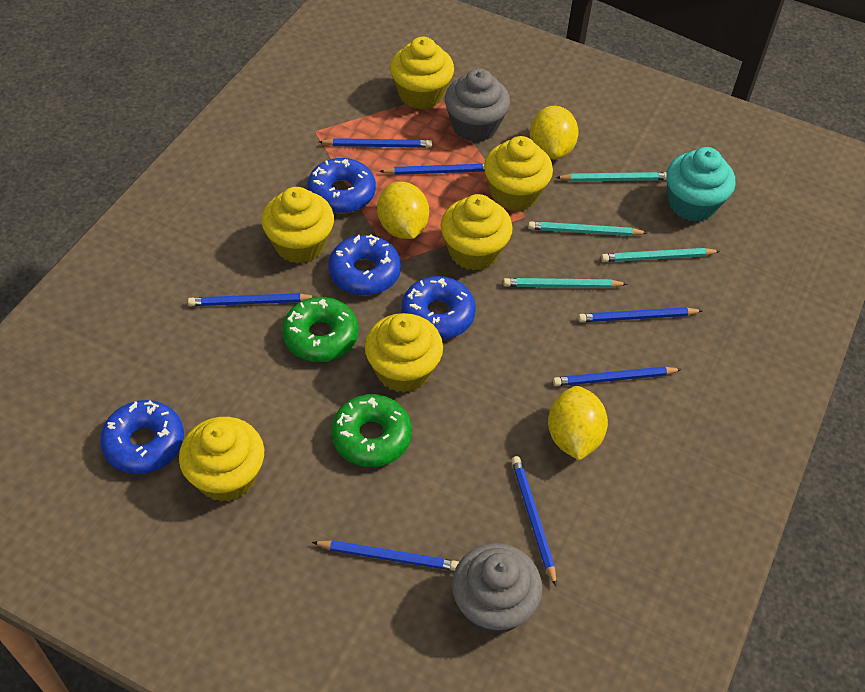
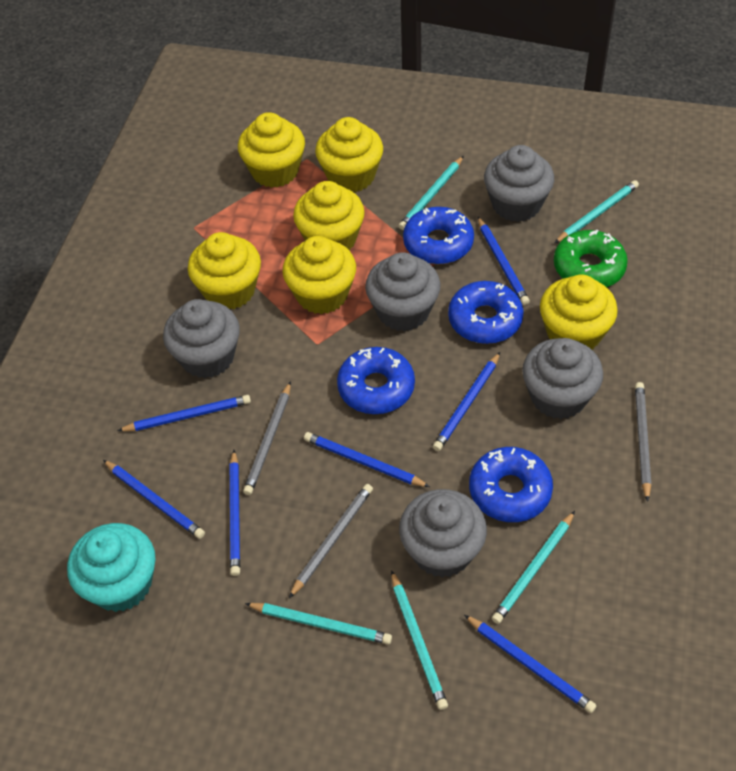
green donut: [282,297,358,362] [331,394,412,467] = 2 -> [554,229,628,287] = 1
grey cupcake: [445,68,510,142] [452,543,543,634] = 2 -> [163,299,240,378] [365,252,440,331] [399,489,487,577] [484,145,554,222] [522,338,603,419] = 5
grey pencil: none = 0 -> [243,381,291,495] [289,484,373,598] [635,382,651,502] = 3
turquoise pencil: [503,278,627,288] [528,221,648,236] [556,172,667,181] [601,248,720,262] = 4 -> [245,603,392,644] [391,570,448,710] [399,156,464,230] [492,511,575,624] [555,180,639,243] = 5
yellow lemon: [377,182,429,239] [530,106,579,160] [548,386,608,461] = 3 -> none = 0

